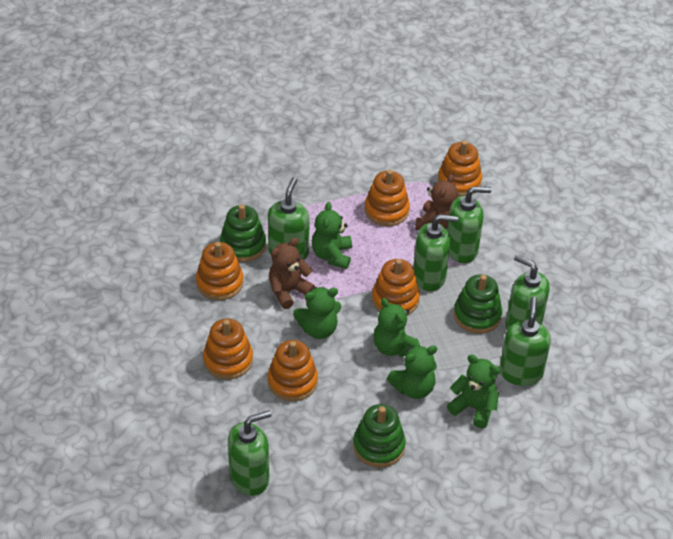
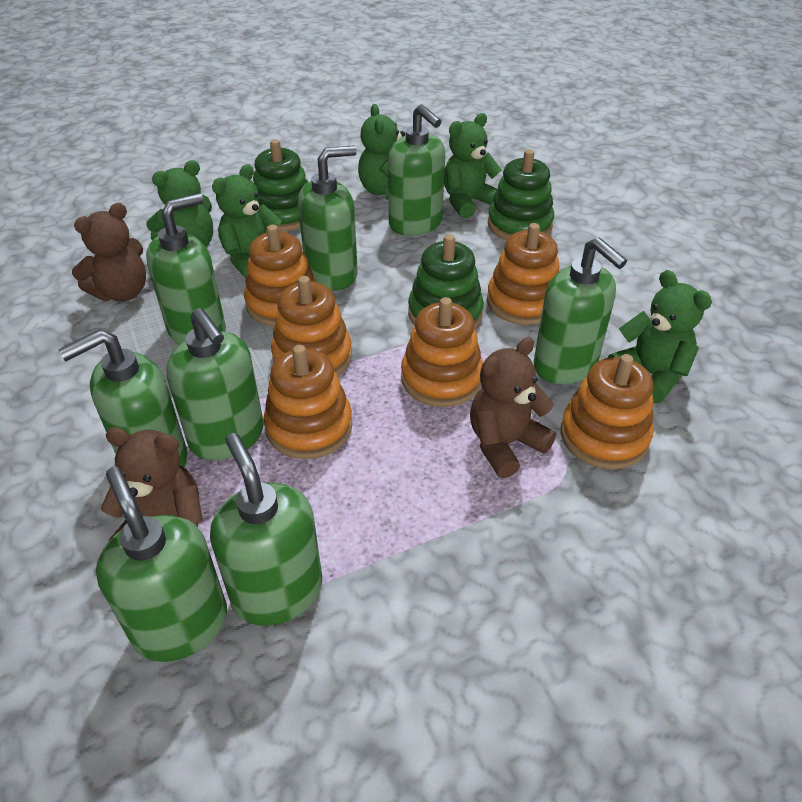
brown teddy bear: [269,238,315,309] [415,174,458,230] = 2 -> [72,203,146,301] [101,427,203,541] [470,337,556,478] = 3
green soap dispenser: [228,410,271,496] [268,177,310,260] [413,214,458,291] [447,186,491,263] [499,297,551,386] [505,255,550,330] = 6 -> [59,329,187,468] [96,467,227,662] [146,193,226,345] [166,308,264,460] [210,433,322,626] [298,145,358,290] [388,104,445,236] [533,237,627,384] = 8

